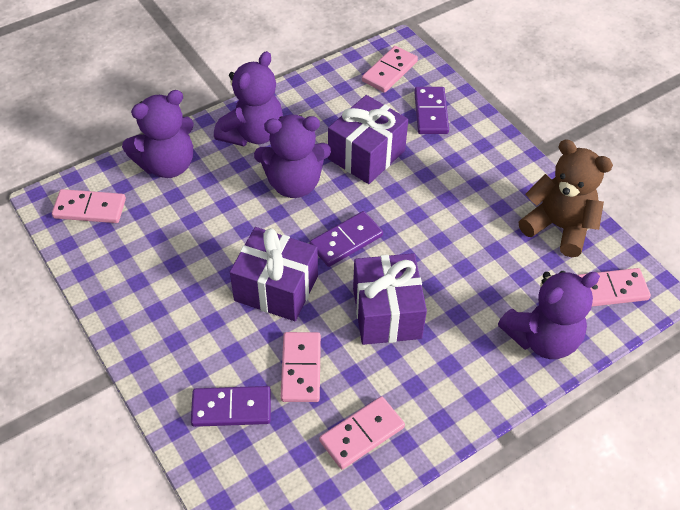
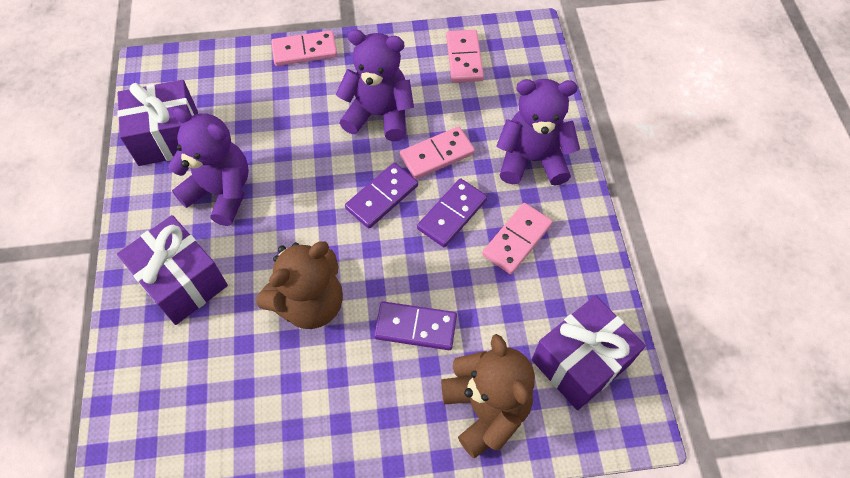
brown teddy bear: [519,140,613,257] = 1 -> [256,241,343,329] [441,334,535,458] = 2
pink domino: [52,189,126,223] [281,332,321,402] [319,396,405,469] [362,46,418,93] [578,268,651,307] = 5 -> [271,30,337,66] [400,127,475,179] [446,30,484,83] [482,203,553,274] = 4
purple teddy bear: [122,90,194,178] [214,51,283,146] [254,115,331,198] [498,271,600,359] = 4 -> [168,107,249,226] [336,29,414,142] [496,79,580,186] = 3

